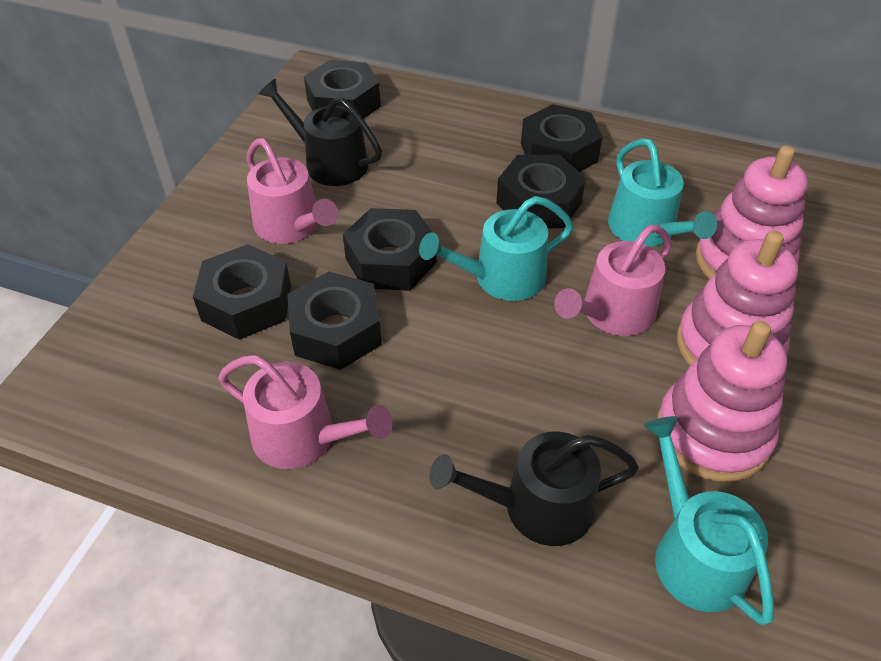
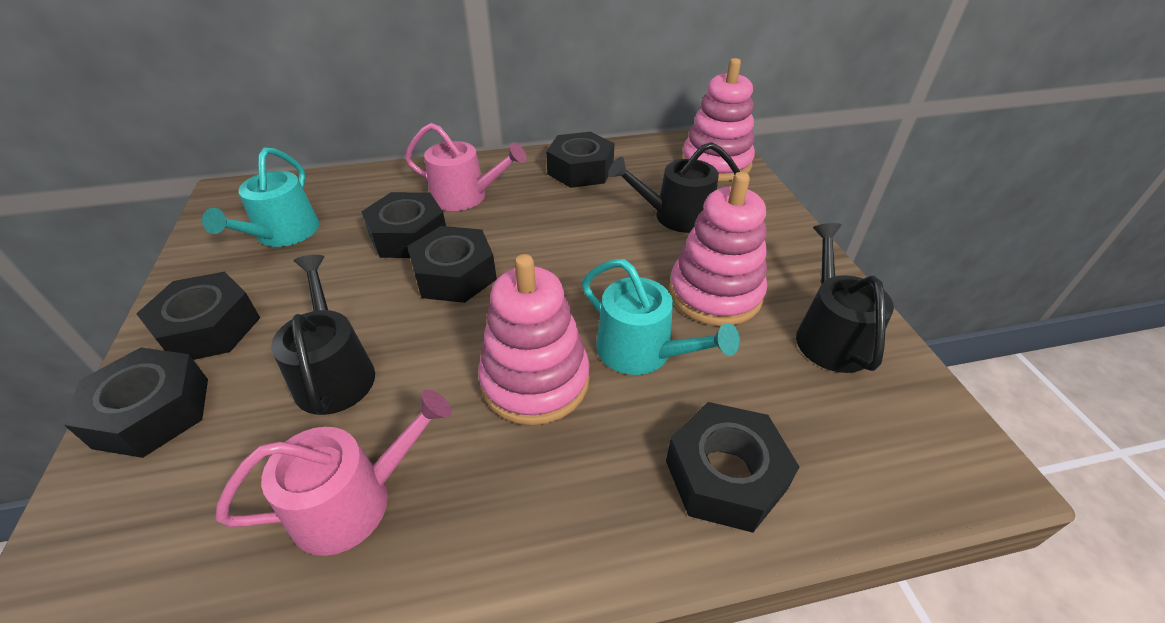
black watering can: [259,79,382,186] [429,431,639,546] = 2 -> [271,255,375,415] [608,142,740,233] [796,223,894,373] = 3
pink watering can: [218,355,393,469] [247,138,338,244] [554,225,672,336] = 3 -> [215,390,452,556] [405,123,527,211] = 2
turquoise watering can: [419,196,574,301] [608,138,717,247] [644,416,774,625] = 3 -> [202,148,319,247] [582,259,740,375] = 2

